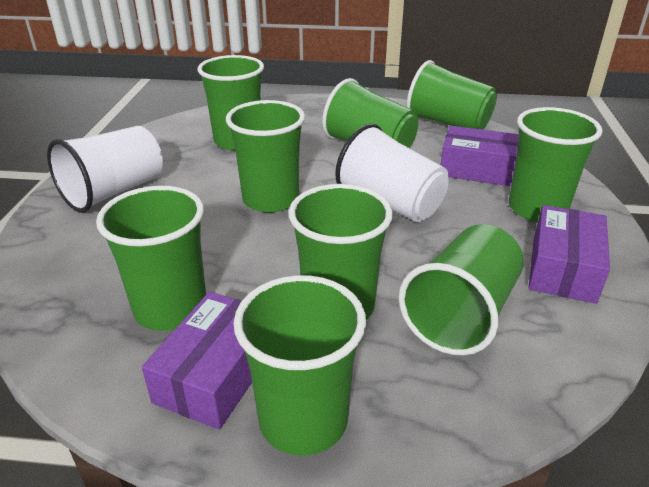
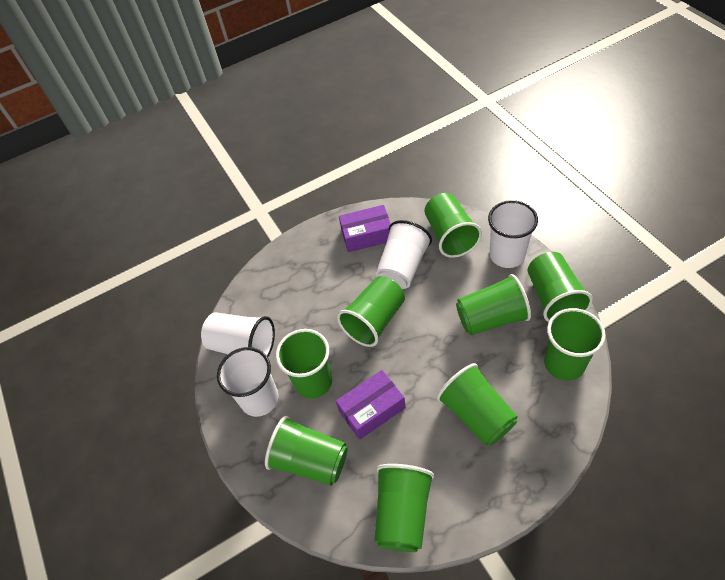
purple box: [142,292,252,430] [440,126,519,186] [528,205,610,304] = 3 -> [336,370,406,440] [339,205,391,252] = 2
white cup: [47,126,163,213] [335,124,449,222] = 2 -> [201,312,275,357] [217,347,278,417] [376,220,432,289] [488,200,538,268] = 4

